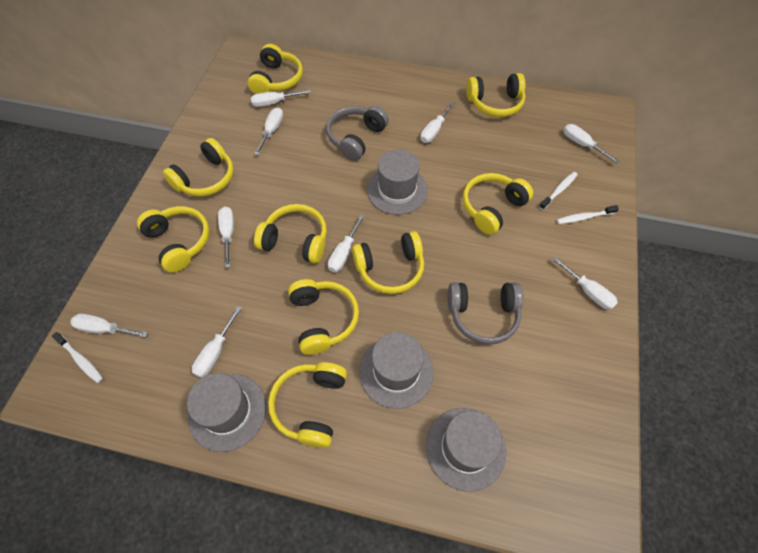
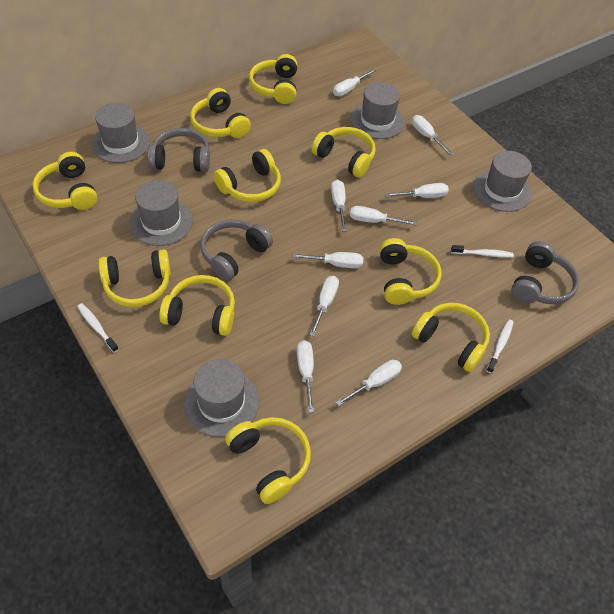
grey hat: [187,373,266,452] [359,332,434,409] [367,150,428,215] [426,408,506,492] = 4 -> [91,103,150,163] [130,180,193,246] [184,359,259,437] [350,82,405,139] [473,151,532,212] = 5
grey headphones: [326,106,389,161] [448,282,523,345] = 2 -> [147,128,210,172] [200,219,273,281] [511,241,579,304] = 3
yellow headphones: [137,206,209,273] [163,138,234,196] [248,44,303,94] [254,204,327,264] [268,362,347,448] [288,279,359,355] [352,231,424,294] [463,173,533,235] [466,73,525,117] = 9 -> [33,152,97,210] [98,249,171,307] [159,275,235,336] [190,88,251,138] [214,149,281,202] [225,417,311,504] [249,54,297,104] [312,127,376,177] [379,238,441,305] [412,303,490,372] = 10

